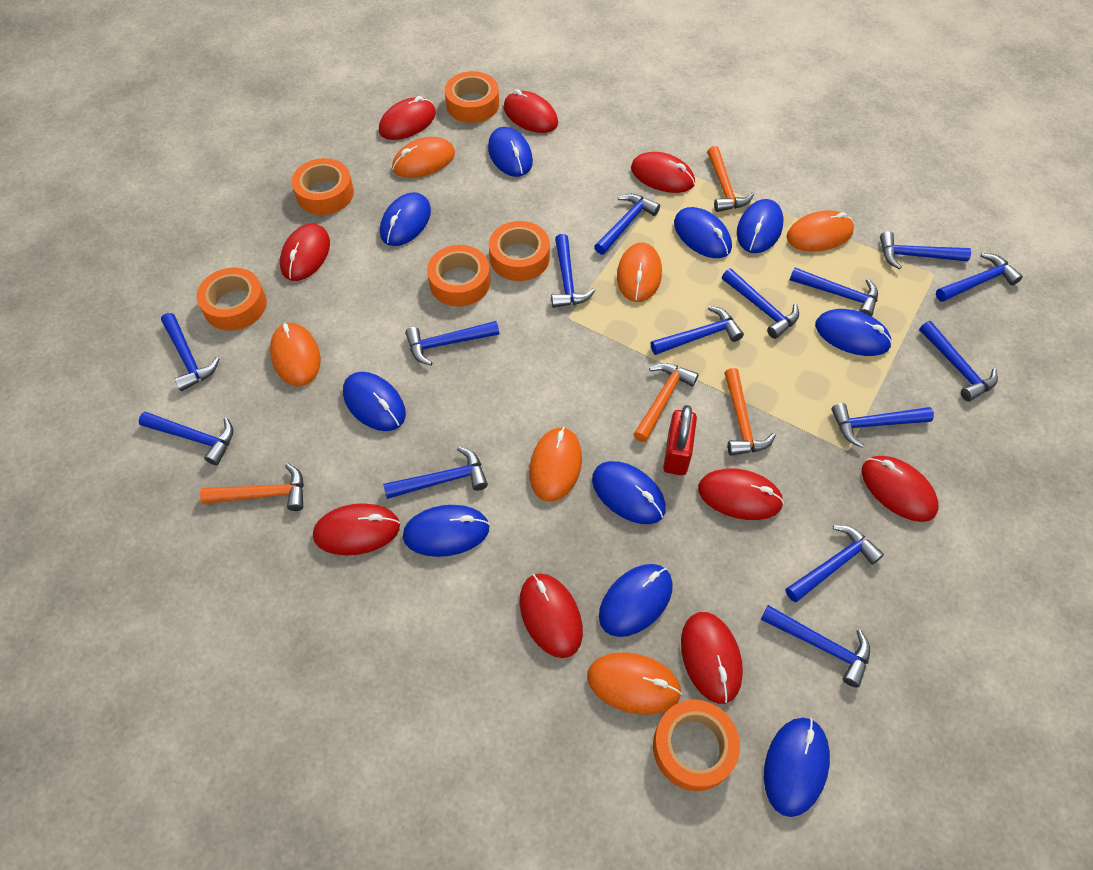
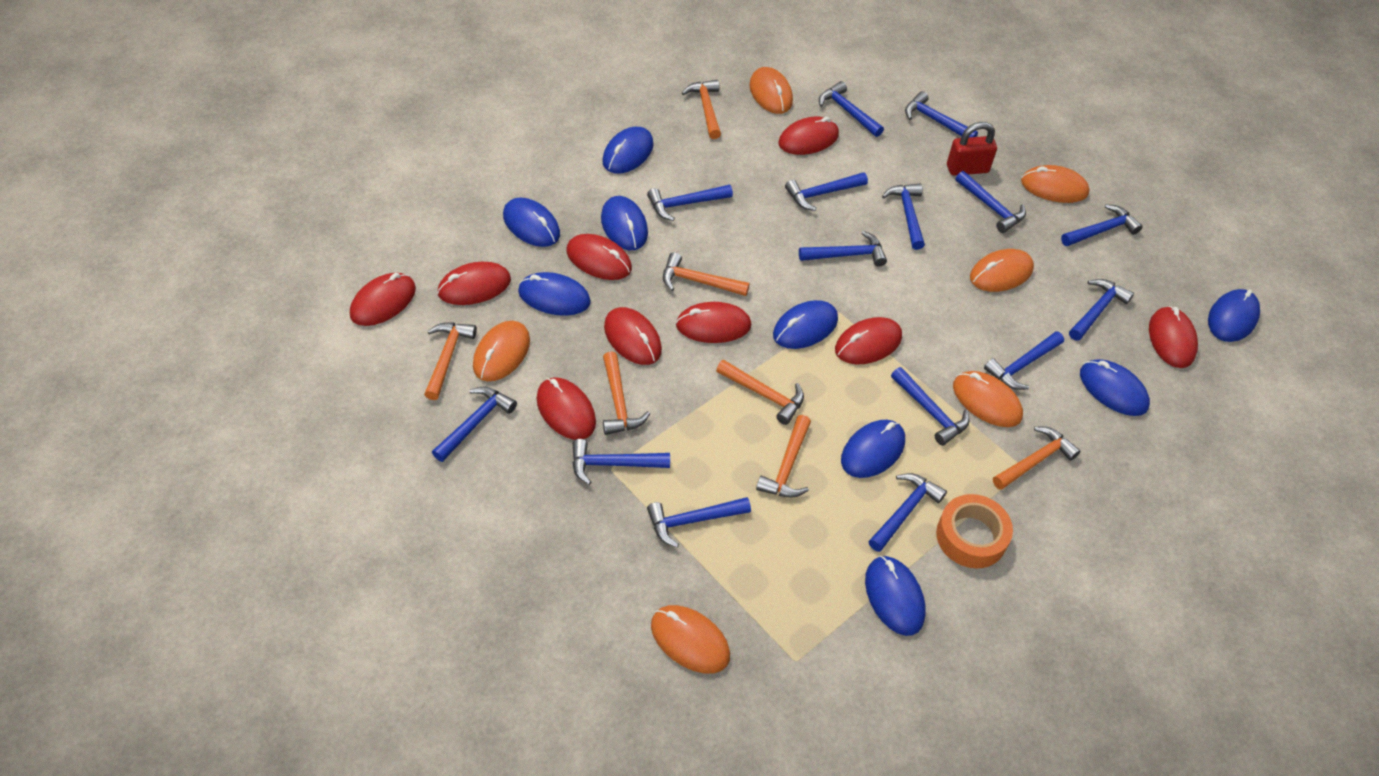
blue mouse: [343,372,406,431] [380,192,431,246] [403,505,490,557] [488,127,533,177] [592,461,666,524] [599,564,673,637] [674,207,732,258] [737,199,784,253] [764,718,830,817] [815,309,892,356] = 10 -> [503,198,560,247] [518,272,591,316] [601,196,648,251] [602,127,654,174] [773,300,838,349] [841,420,905,478] [865,556,926,636] [1080,359,1150,416] [1208,289,1260,342] = 9
orange hammer: [200,463,304,511] [634,363,699,442] [707,146,754,212] [724,368,776,456] = 4 -> [424,323,477,400] [603,352,650,435] [663,252,749,296] [682,80,721,139] [716,360,804,425] [756,415,811,498] [993,427,1080,490] = 7
orange tape: [196,267,267,331] [292,158,354,215] [427,245,491,307] [444,71,499,123] [489,221,550,281] [653,700,740,791] = 6 -> [936,494,1013,569] = 1

